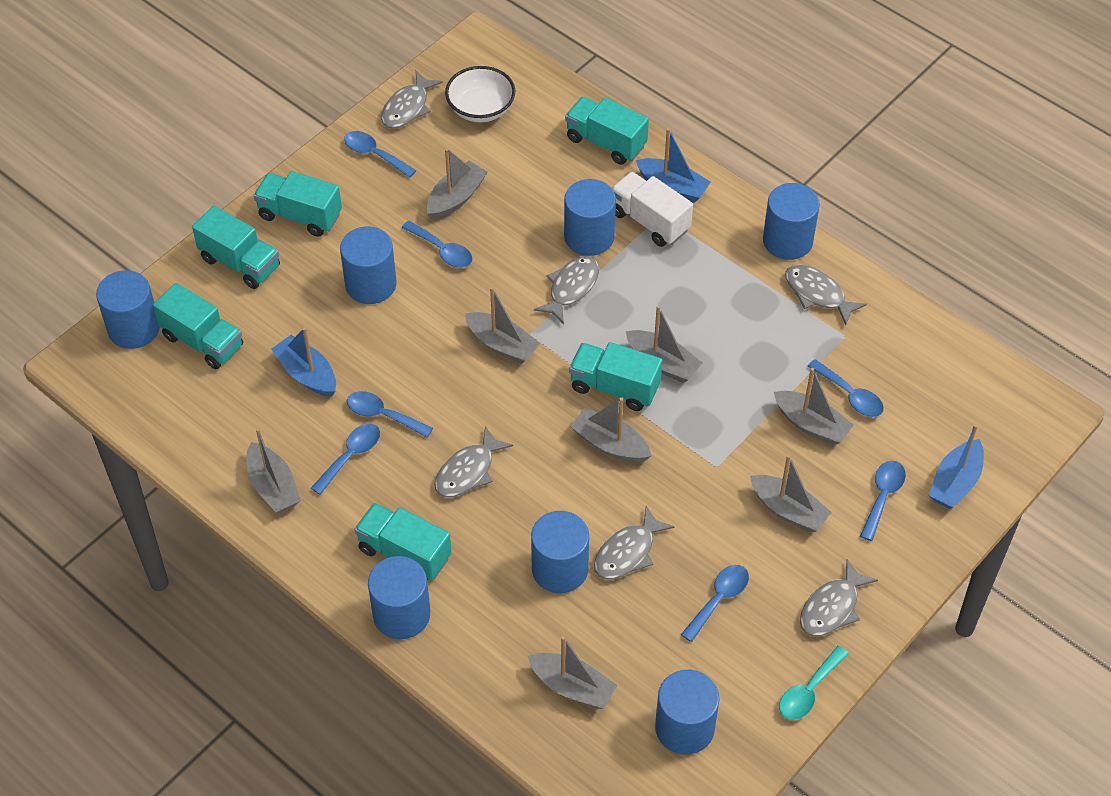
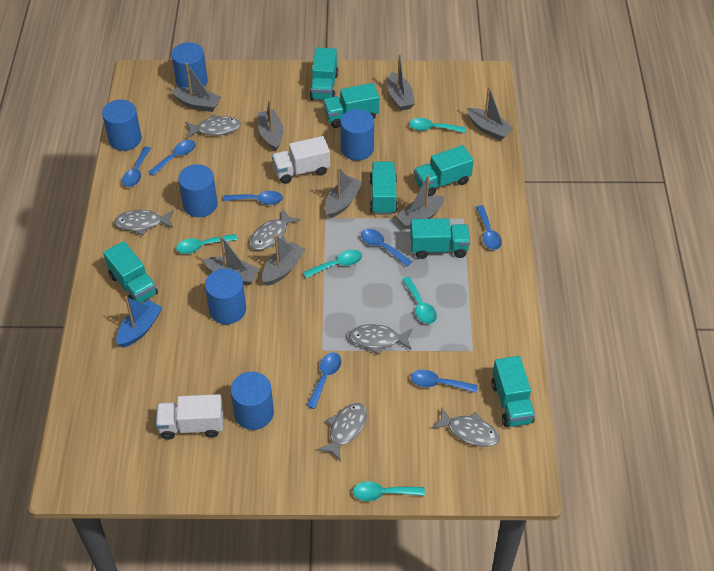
blue boat: [271,327,336,397] [635,128,711,203] [929,424,984,509] = 3 -> [116,296,163,348] = 1
blue cylinder: [96,270,160,349] [340,226,396,304] [368,556,430,639] [531,511,589,593] [564,179,616,256] [655,670,720,755] [763,183,820,260] = 7 -> [102,100,142,151] [171,42,208,88] [178,164,218,217] [205,269,246,324] [230,372,274,430] [340,109,374,161] = 6
turquoise spoon: [779,646,849,720] = 1 -> [176,234,237,254] [303,250,362,278] [353,481,425,501] [402,277,437,324] [409,118,466,133] = 5
turquoise truck: [153,283,243,369] [192,206,280,289] [253,171,342,237] [354,503,452,580] [565,97,649,165] [569,342,662,411] = 6 -> [103,241,158,303] [309,47,338,100] [323,83,379,128] [370,162,398,215] [410,218,470,259] [414,145,474,197] [491,356,535,427] = 7
white bowl: [445,66,515,122] = 1 -> none = 0
white truck: [612,172,693,247] = 1 -> [156,394,223,440] [272,136,330,184] = 2

